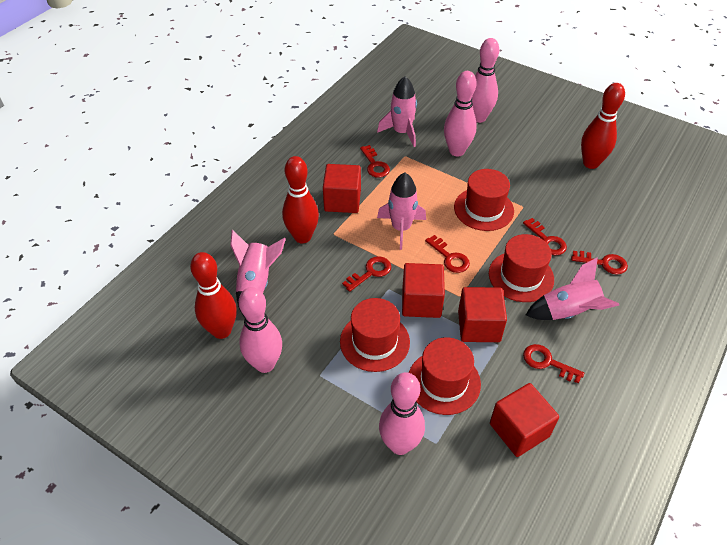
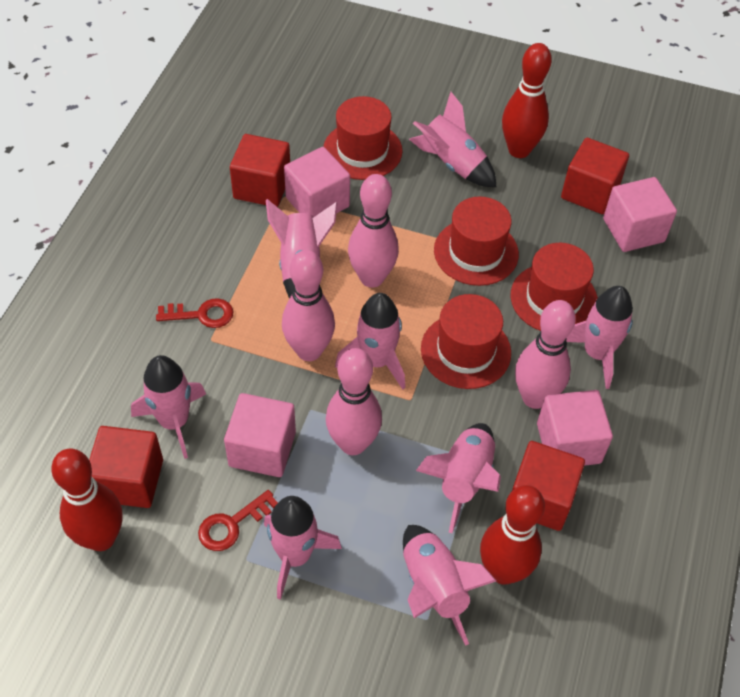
pink cube: none = 0 -> [224,393,296,477] [284,147,350,217] [537,390,613,466] [603,177,677,252] = 4
pink rocket: [230,230,286,317] [377,76,417,147] [377,173,426,250] [526,257,619,320] = 4 -> [131,355,206,459] [264,496,342,600] [266,199,338,299] [335,293,405,390] [403,525,496,646] [409,92,496,187] [416,423,501,533] [566,286,633,389] = 8
red key: [342,256,391,292] [360,145,390,178] [425,235,470,273] [523,218,567,255] [523,344,584,384] [571,251,628,275] = 6 -> [156,298,233,328] [198,490,278,551] = 2

